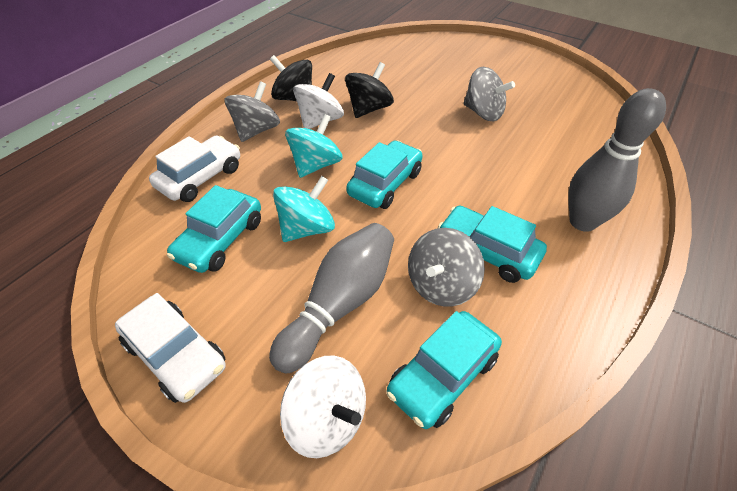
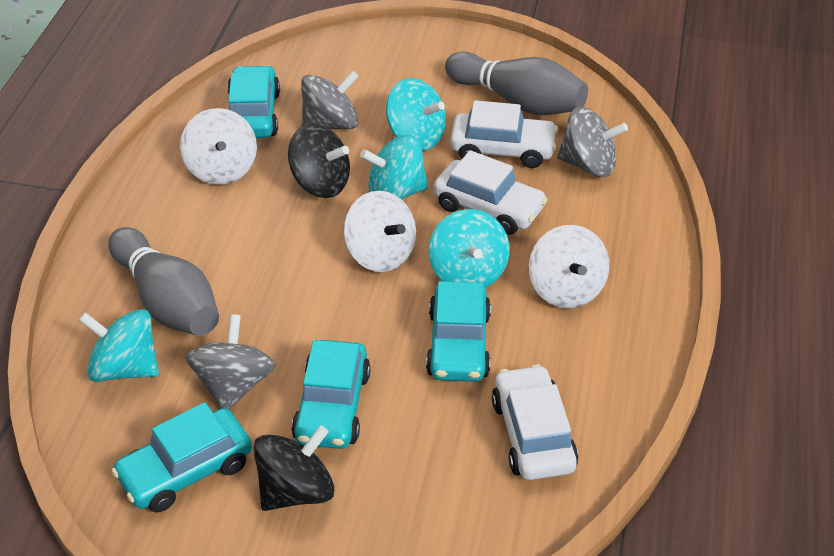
turquoise spinning top: [273,176,335,242] [285,114,343,178] = 2 -> [79,309,159,382] [360,135,428,199] [386,78,446,151] [429,209,510,288] = 4
white car: [115,293,226,403] [149,136,240,202] = 2 -> [433,150,548,235] [450,100,558,168] [492,365,578,480] = 3
white spinning top: [280,356,366,458] [293,73,344,129] = 2 -> [180,108,257,185] [344,191,416,272] [529,225,609,308] = 3

